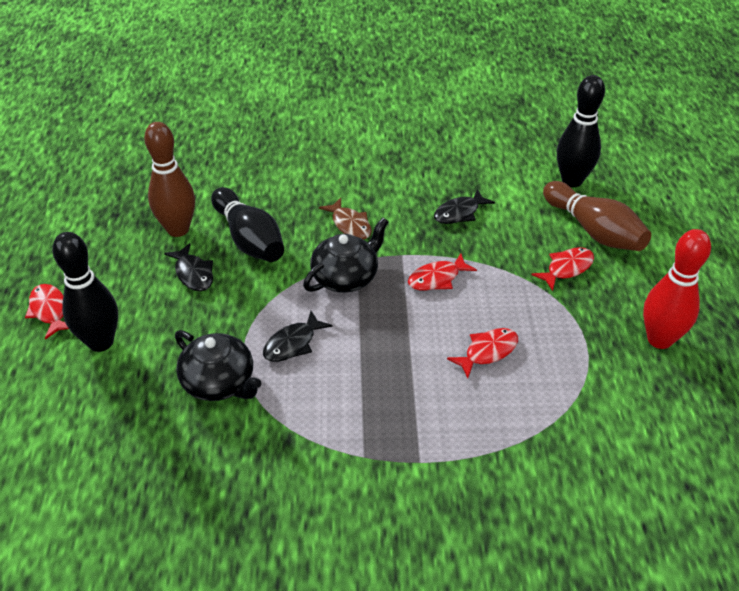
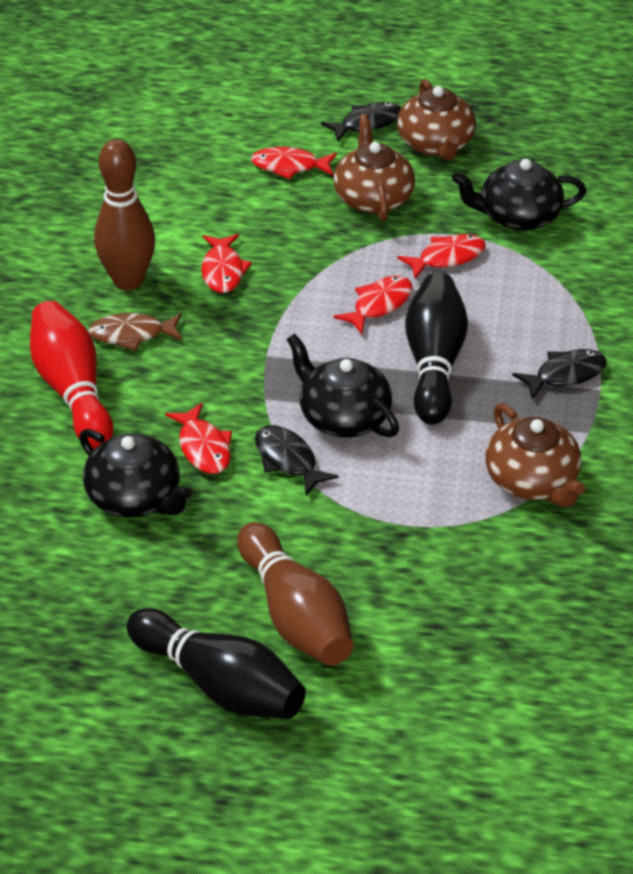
black bowling pin: [52,232,118,352] [211,187,284,262] [557,75,605,187] = 3 -> [127,608,306,719] [405,272,468,425] = 2
black teapot: [175,330,262,401] [303,218,389,292] = 2 -> [79,429,192,517] [287,334,399,438] [452,159,586,231] = 3
brown teapot: none = 0 -> [333,114,415,221] [397,79,476,160] [485,403,585,507] = 3
red fish: [25,284,69,339] [408,253,477,290] [447,328,518,379] [531,247,594,291] = 4 -> [165,403,232,474] [201,234,252,293] [251,147,337,179] [333,276,413,334] [397,234,486,279] = 5

